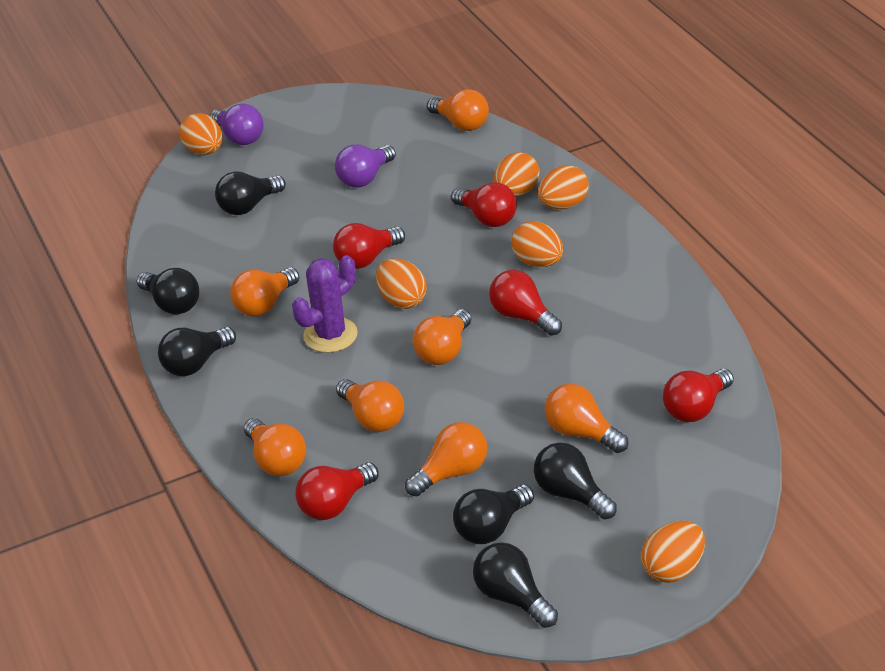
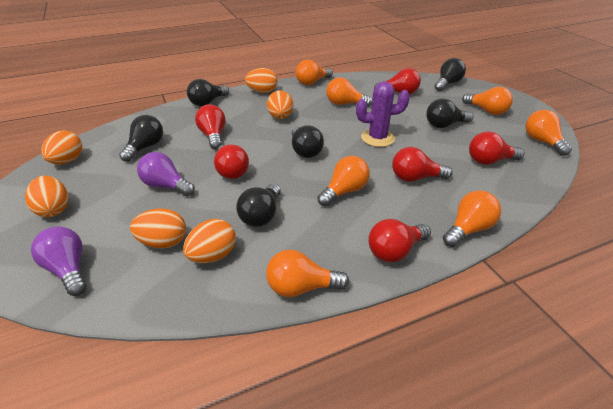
red light bulb: [296,462,379,520] [333,223,405,269] [451,182,517,227] [489,270,562,336] [663,369,734,422] = 5 -> [195,104,226,150] [214,145,249,179] [368,219,431,262] [374,68,421,94] [392,147,453,182] [469,131,524,165] = 6

